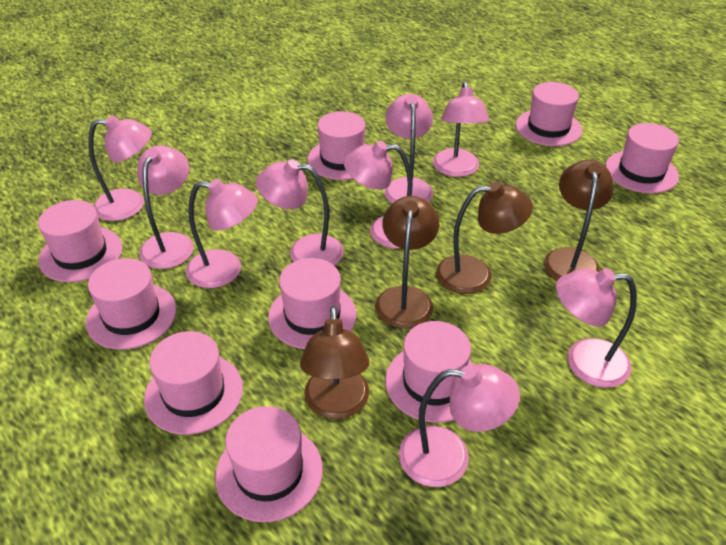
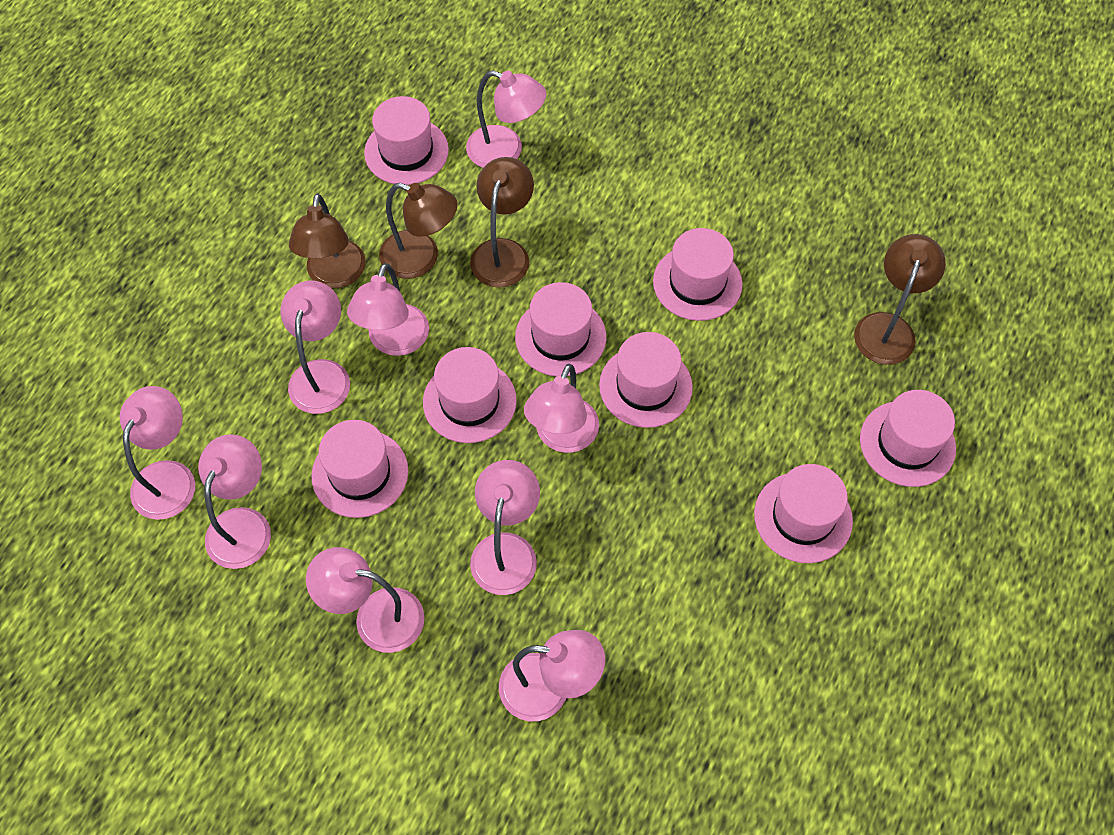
pink hat: [38,200,122,282] [86,258,176,350] [144,331,243,435] [215,406,323,522] [268,258,357,349] [308,111,367,180] [385,321,474,423] [516,82,582,146] [605,123,679,194] = 9 -> [311,420,408,518] [364,96,449,185] [423,347,517,443] [515,282,606,377] [599,332,693,428] [653,228,742,321] [754,464,853,563] [860,390,956,487] = 8

